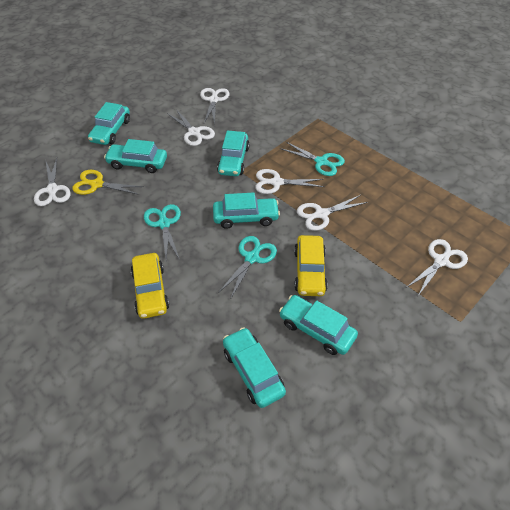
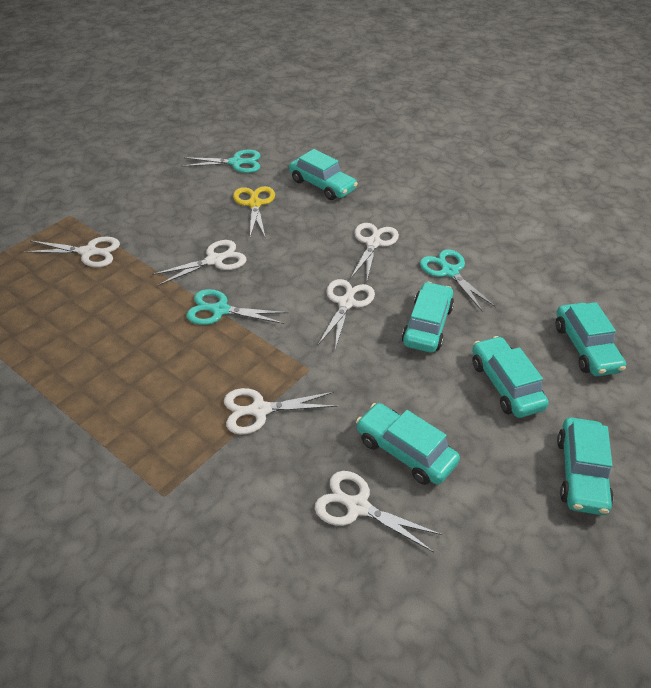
yellow car: [131,253,169,319] [294,235,328,296] = 2 -> none = 0

